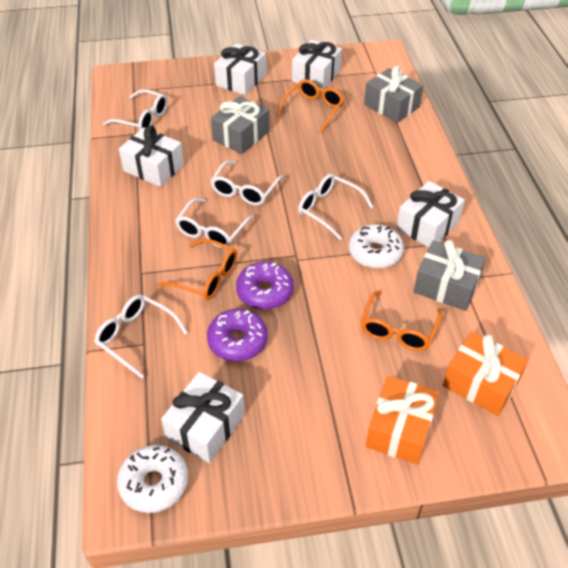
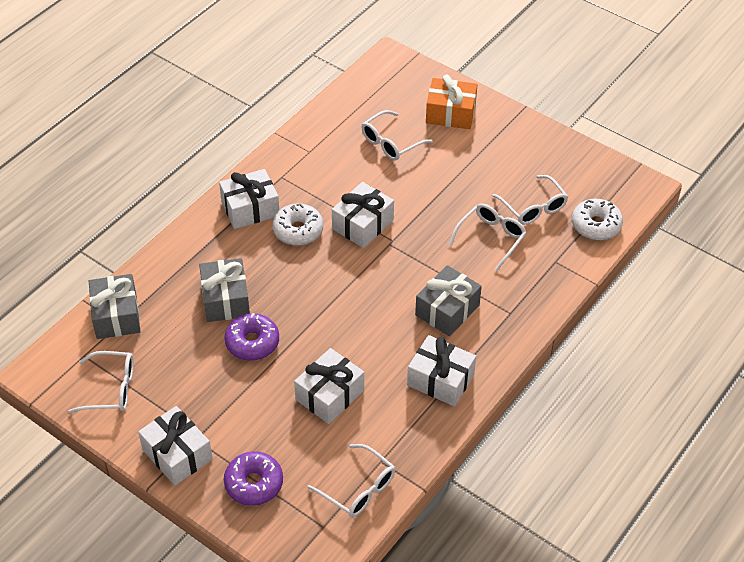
orange gift: [366,376,439,465] [443,331,528,416] = 2 -> [426,74,477,129] = 1
orange glasses: [158,239,238,300] [277,79,344,132] [361,291,442,351] = 3 -> none = 0

